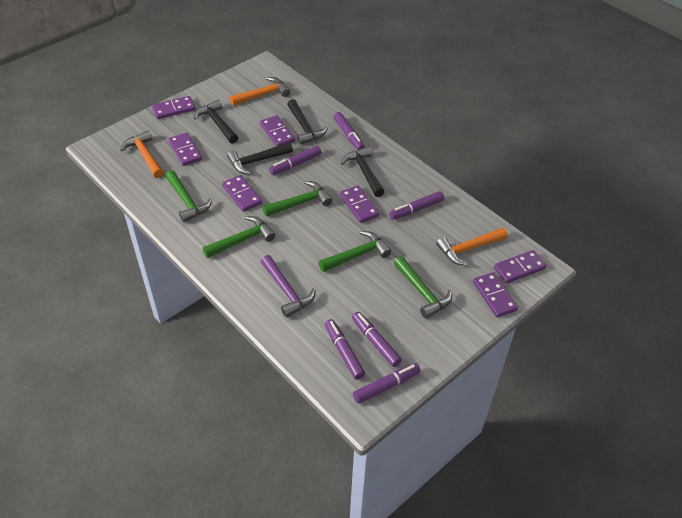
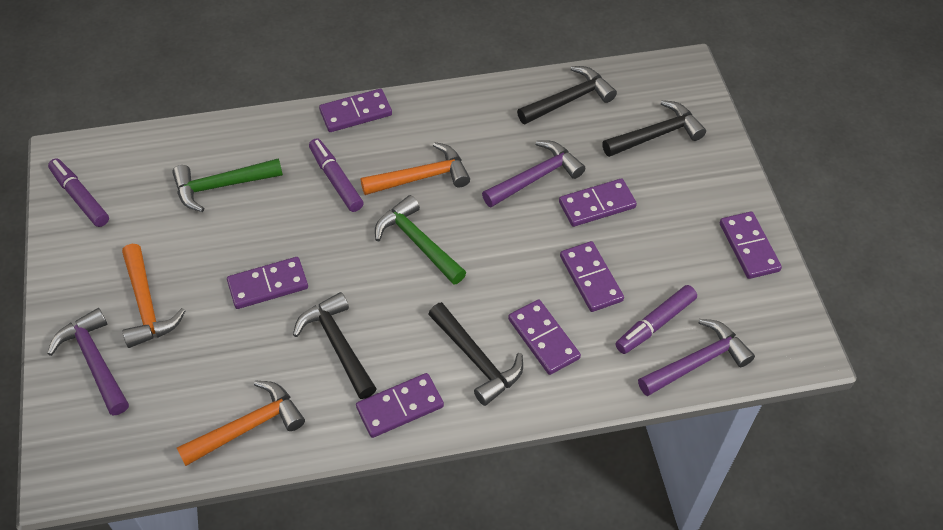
green hammer: [165,170,212,223] [202,216,275,258] [262,181,332,217] [318,231,391,272] [394,256,452,319] = 5 -> [172,158,283,212] [375,195,466,285] = 2
purple hammer: [261,255,316,317] = 1 -> [47,308,129,416] [482,140,585,207] [638,319,755,396] = 3
purple marker: [269,146,321,175] [325,319,365,380] [334,112,365,150] [352,312,402,367] [353,363,421,403] [389,191,444,220] = 6 -> [48,159,109,227] [309,138,364,212] [616,285,697,354] = 3

